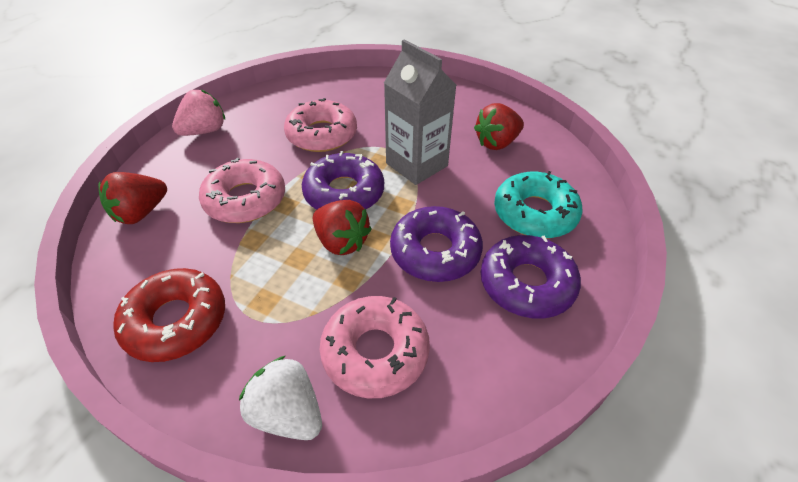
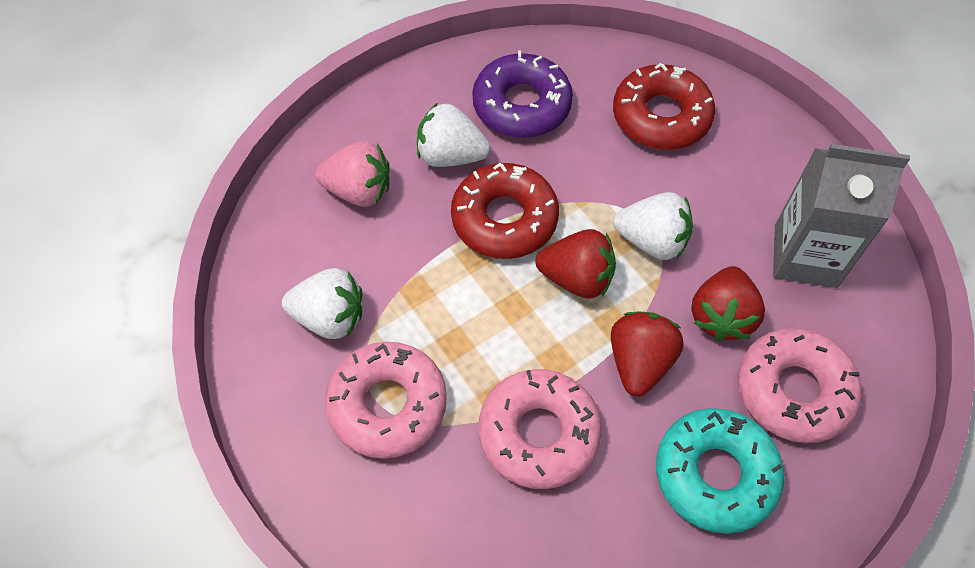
purple donut: [302,151,384,210] [390,206,483,282] [481,235,581,319] = 3 -> [472,51,573,138] = 1
red donut: [113,268,225,362] = 1 -> [451,163,559,259] [613,63,715,150] = 2
white strawberry: [239,356,322,440] = 1 -> [282,268,362,339] [417,103,490,167] [613,192,693,260] = 3

